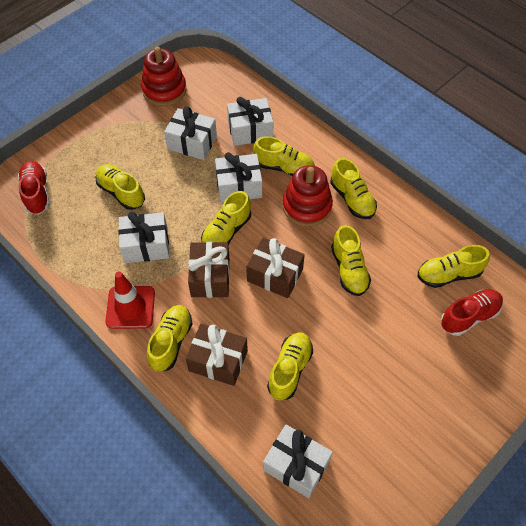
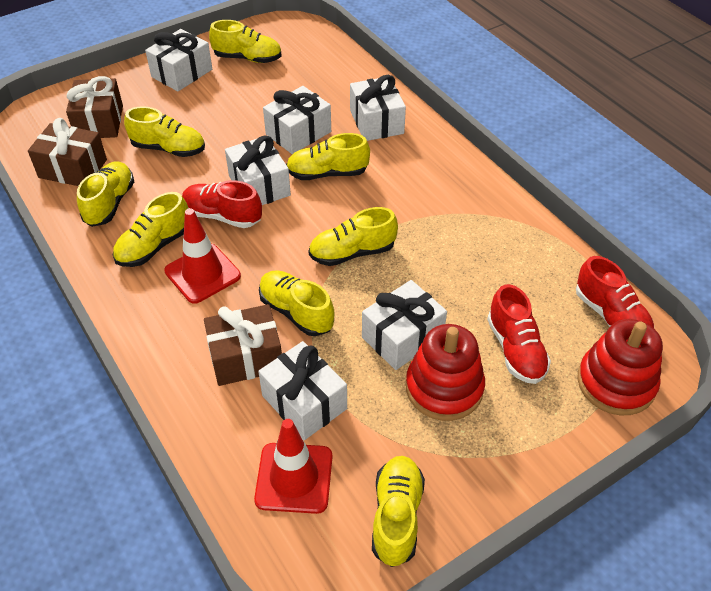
red shoe: [18,161,50,214] [441,289,503,336] = 2 -> [182,180,262,228] [487,284,551,384] [576,256,654,328] = 3
red traffic cone: [105,272,155,329] = 1 -> [164,208,241,304] [254,419,333,514] = 2
white gift: [118,211,169,263] [164,106,217,160] [215,152,262,203] [227,97,273,146] [263,424,333,498] = 5 -> [145,29,212,91] [225,135,291,205] [258,341,347,440] [263,86,331,154] [350,75,406,141] [362,280,447,370] = 6

